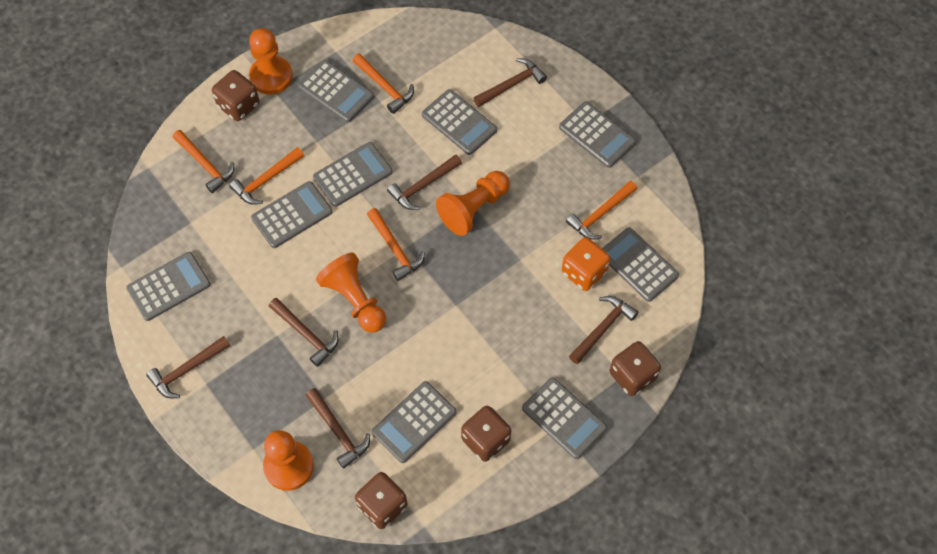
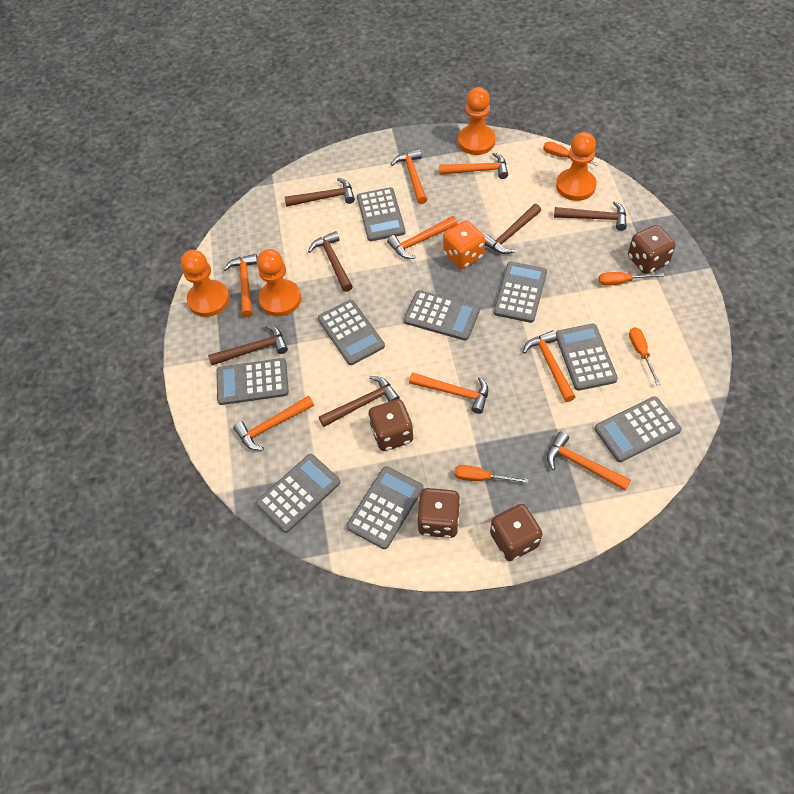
orange hammer: [173,130,234,193] [229,147,304,205] [353,53,414,114] [367,208,425,281] [566,181,637,240] = 5 -> [224,254,257,317] [233,395,314,450] [387,216,458,259] [391,149,427,204] [409,372,488,414] [439,152,508,179] [523,331,575,402] [547,431,631,491] = 8
orange screwdriver: none = 0 -> [455,465,529,483] [543,142,599,166] [599,272,664,286] [629,327,661,385] = 4

